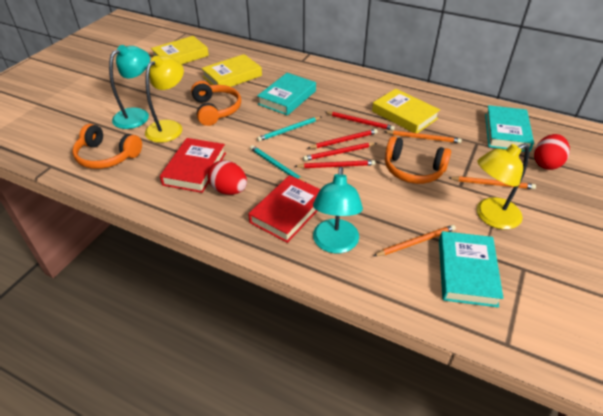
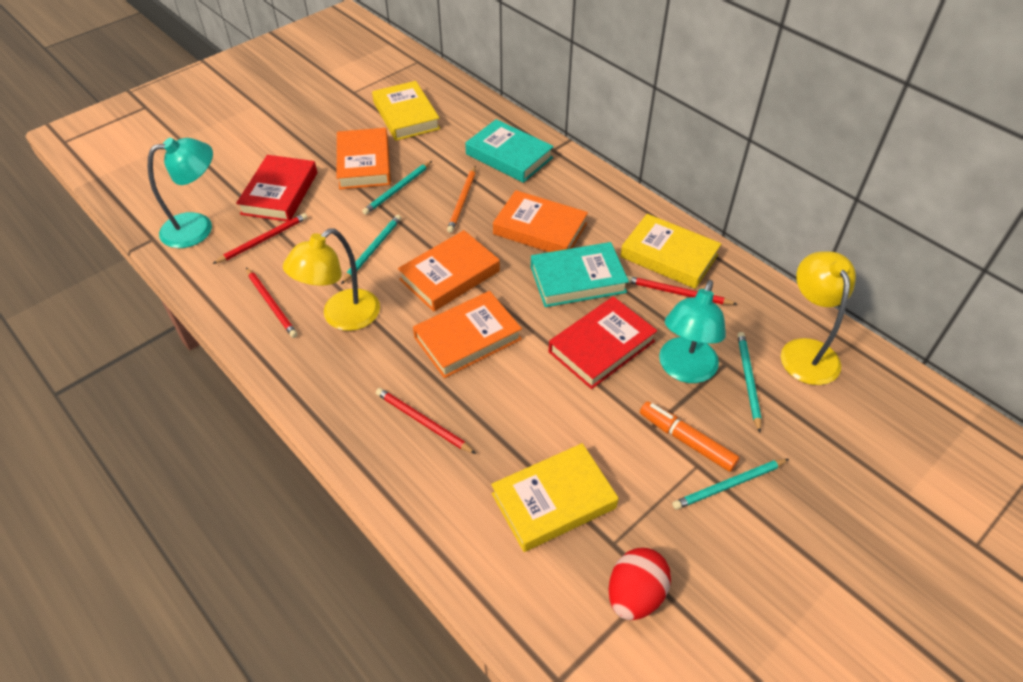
orange book: none = 0 -> [337,128,391,189] [398,230,500,312] [413,291,522,378] [493,190,588,252] = 4
orange headphones: [72,124,142,169] [191,81,241,126] [385,136,451,184] = 3 -> none = 0
orange marker: none = 0 -> [640,401,740,472] = 1
orange pencil: [374,225,456,256] [384,130,462,143] [449,176,536,189] = 3 -> [447,166,476,233] = 1
red egg: [208,160,247,195] [534,134,570,170] = 2 -> [609,548,671,620] = 1
turquoise book: [257,73,316,116] [439,231,503,308] [485,105,534,152] = 3 -> [465,119,554,183] [531,242,629,307] = 2
turquoise pencil: [250,145,305,182] [257,117,321,141] = 2 -> [341,215,401,284] [362,161,432,215] [672,459,789,510] [737,332,762,433] = 4

